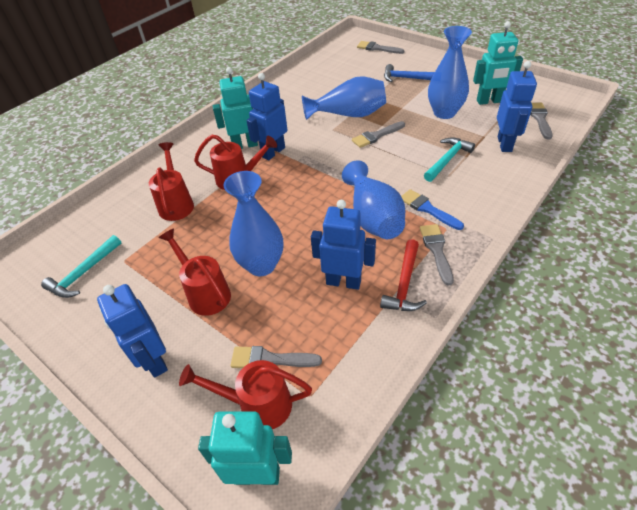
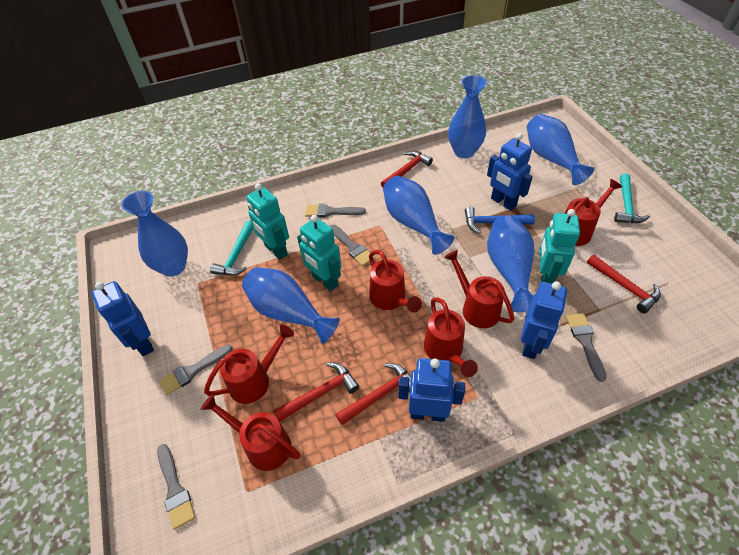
blue brush: [401,189,464,230] = 1 -> none = 0
blue vase: [224,171,283,276] [302,76,386,120] [342,160,405,239] [428,26,472,119] = 4 -> [121,191,188,277] [242,267,339,344] [383,176,454,255] [448,75,487,158] [487,216,534,312] [527,114,594,185] = 6
red hammer: [380,239,427,311] = 1 -> [273,362,359,422] [335,363,411,425] [381,151,433,188] [587,255,661,313] = 4
red watering can: [149,142,194,221] [159,228,231,316] [179,360,312,429] [194,135,277,190] = 4 -> [201,394,300,471] [204,325,294,404] [369,250,422,313] [424,297,478,377] [444,250,514,328] [564,179,622,246] = 6

